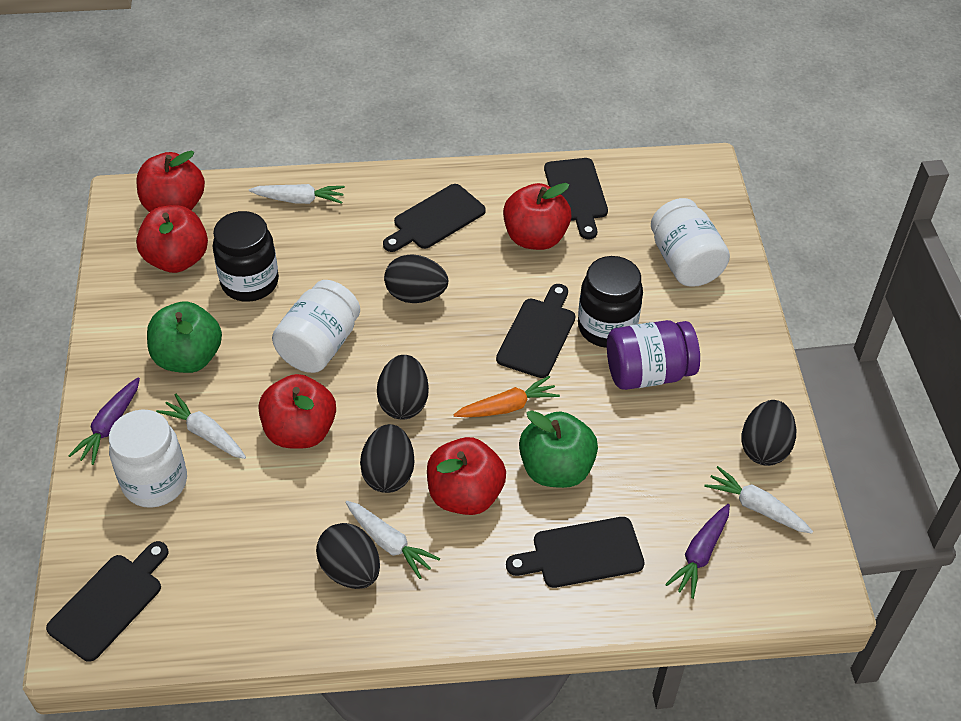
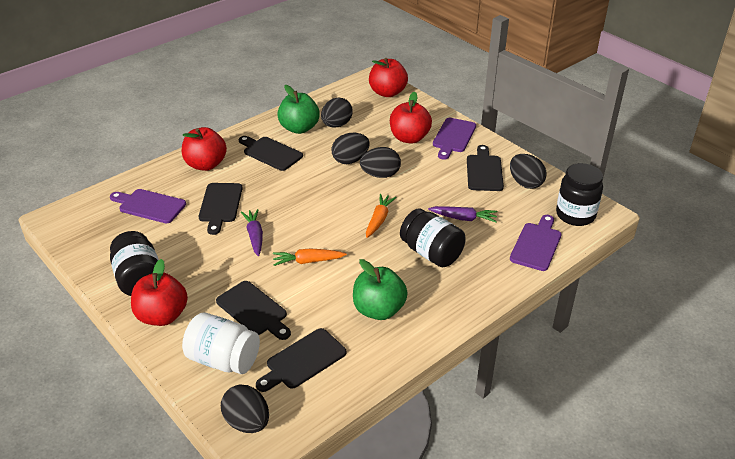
black jar: [213,211,279,302] [578,256,643,348] = 2 -> [110,231,159,296] [400,208,466,267] [556,163,603,226] = 3
orange carrot: [453,376,560,417] = 1 -> [273,248,347,266] [366,194,397,238] = 2
purple cutting board: none = 0 -> [110,189,186,223] [433,118,476,160] [510,215,561,271] = 3
purple jar: [607,320,700,390] = 1 -> none = 0
red apple: [136,151,205,212] [136,205,208,273] [258,374,336,449] [427,437,506,515] [503,183,572,250] = 5 -> [131,259,188,326] [182,127,227,171] [369,58,408,97] [390,92,432,144] = 4
white carrot: [156,394,246,459] [249,184,345,204] [345,501,440,579] [704,466,813,534] = 4 -> none = 0
white jar: [109,409,187,508] [272,280,360,373] [651,198,730,287] = 3 -> [182,313,260,374] = 1

